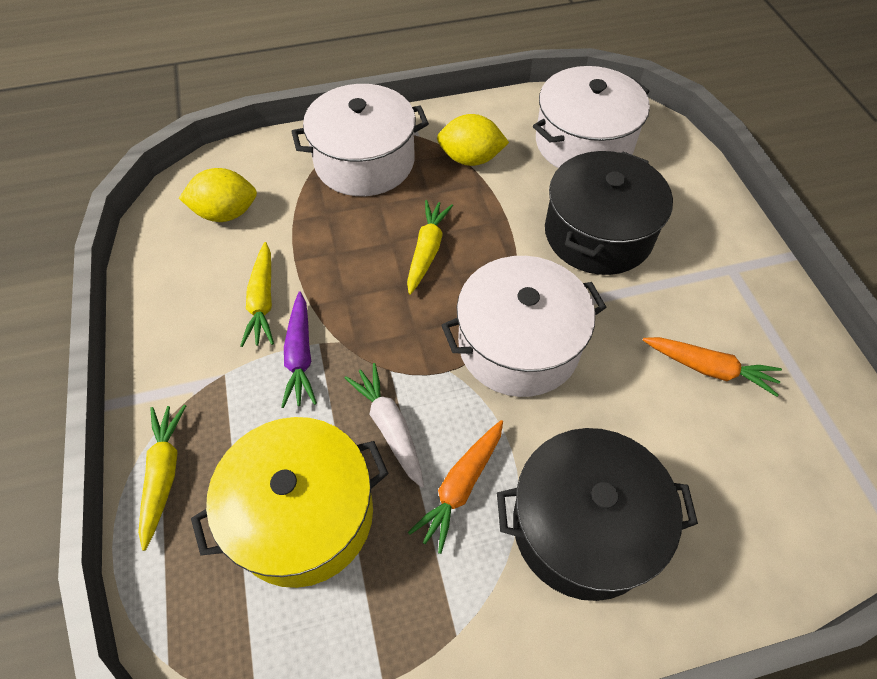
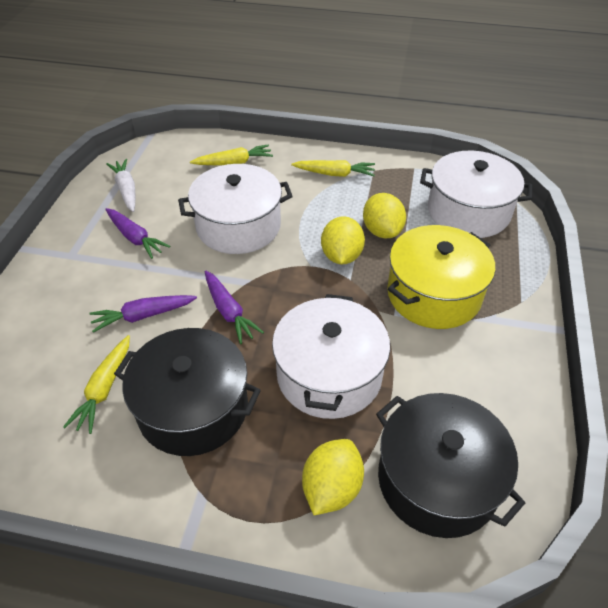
orange carrot: [408,420,503,554] [643,337,782,397] = 2 -> none = 0
purple carrot: [281,291,317,408] = 1 -> [89,295,197,333] [105,208,170,259] [205,271,264,344] = 3
yellow lemon: [179,168,257,222] [437,114,509,166] = 2 -> [302,439,364,515] [321,216,365,264] [363,193,406,238] = 3

